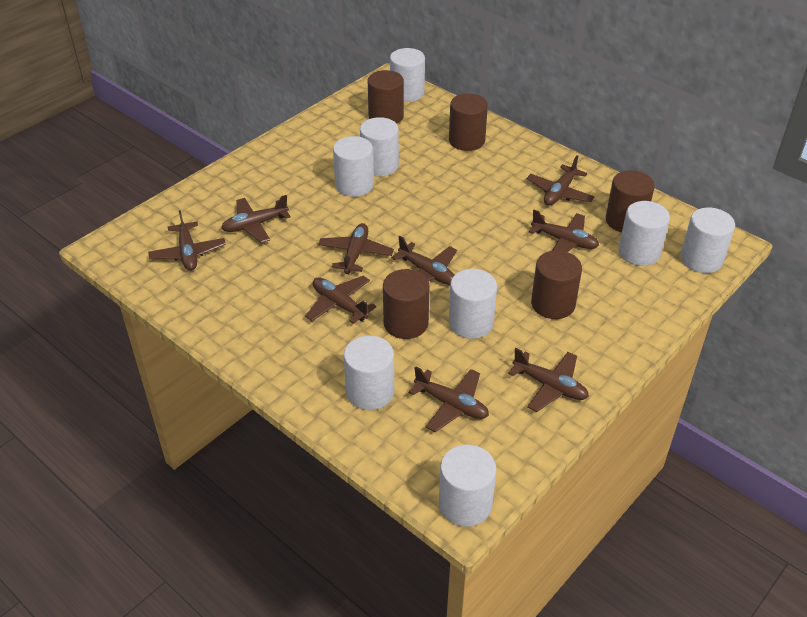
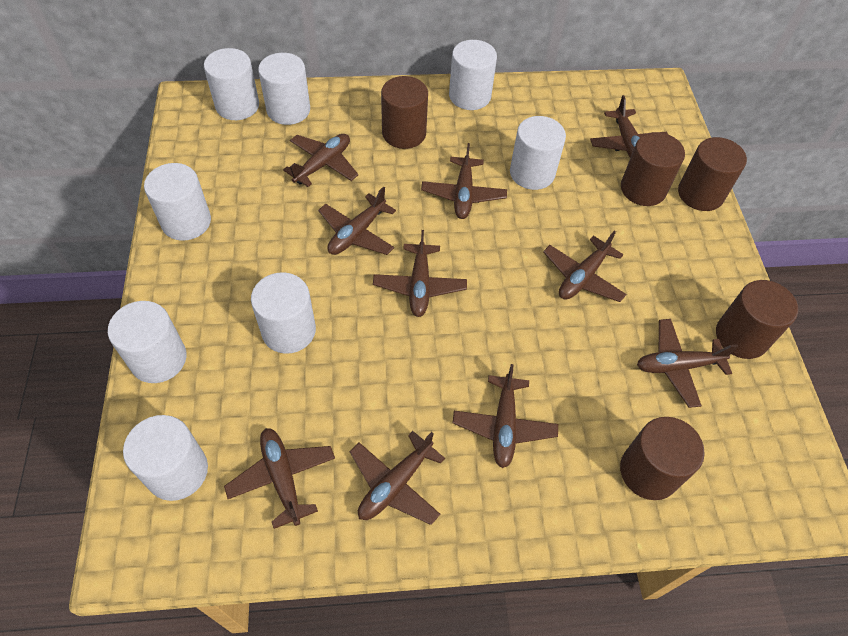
brown plane: [148,210,226,271] [221,195,291,243] [305,276,376,324] [318,223,394,274] [391,236,457,285] [409,366,489,432] [508,348,589,412] [527,155,595,205] [529,210,599,252] = 9 -> [224,428,335,529] [283,134,358,187] [318,186,396,255] [350,431,445,525] [373,230,467,317] [421,143,507,219] [453,364,558,468] [543,231,626,302] [590,95,668,158] [637,319,738,408] = 10

